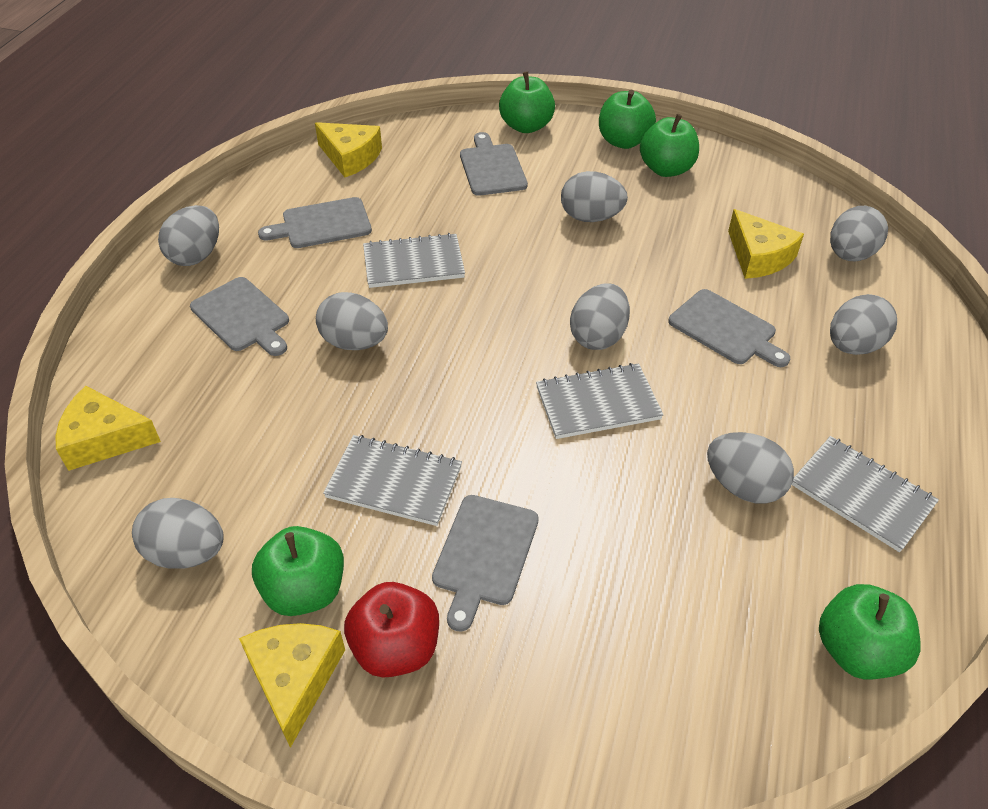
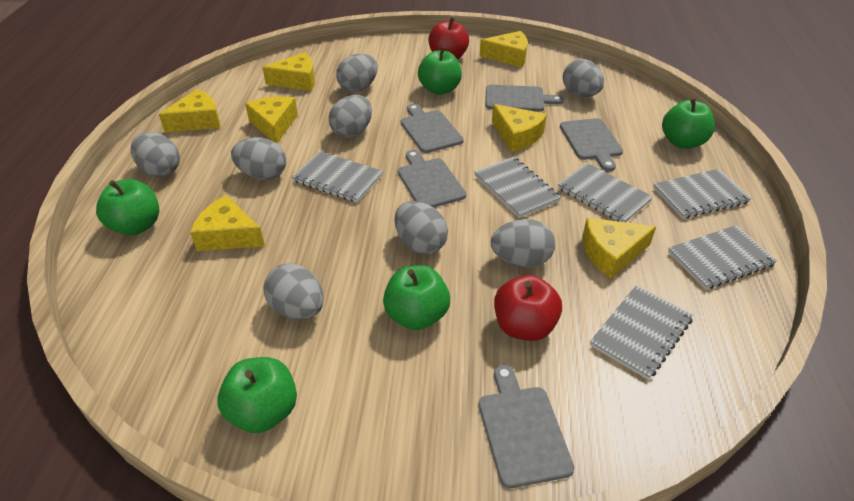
grey notebook: [323,435,462,526] [363,233,465,288] [536,363,663,439] [792,436,939,552] = 4 -> [292,151,383,203] [474,157,561,218] [558,163,653,222] [590,285,693,380] [653,169,752,219] [668,225,777,289] = 6
red apple: [344,582,439,678] = 1 -> [428,17,469,60] [494,275,562,341] = 2
yellow cheese: [55,386,161,471] [239,623,345,748] [315,122,382,177] [728,209,804,279] = 4 -> [159,89,220,132] [190,195,265,251] [245,96,298,143] [262,52,315,91] [480,31,528,68] [492,104,547,152] [582,218,656,278] = 7

